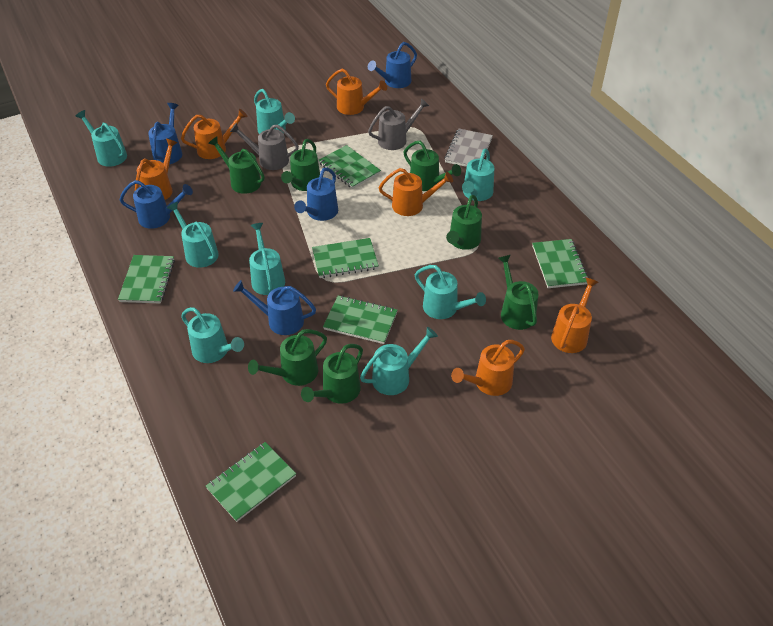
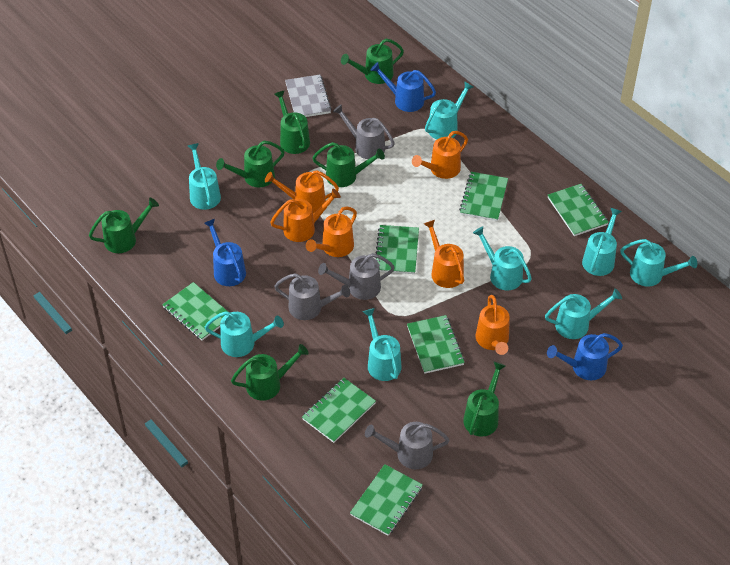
blue watering can: [119,180,193,229] [148,103,182,164] [233,280,316,335] [294,167,338,221] [368,42,417,88] = 5 -> [204,219,246,286] [370,62,436,112] [547,333,623,380] = 3
green notebook: [118,255,175,304] [206,442,296,522] [312,238,379,278] [319,145,381,189] [323,296,398,344] [532,239,589,288] = 6 -> [162,282,228,340] [302,378,376,443] [350,464,423,536] [375,225,419,274] [407,315,465,374] [459,172,508,221] [548,184,609,236] = 7
grey watering can: [230,123,299,170] [368,98,429,150] = 2 -> [274,273,350,320] [318,253,395,300] [333,104,395,159] [365,422,449,469] = 4

